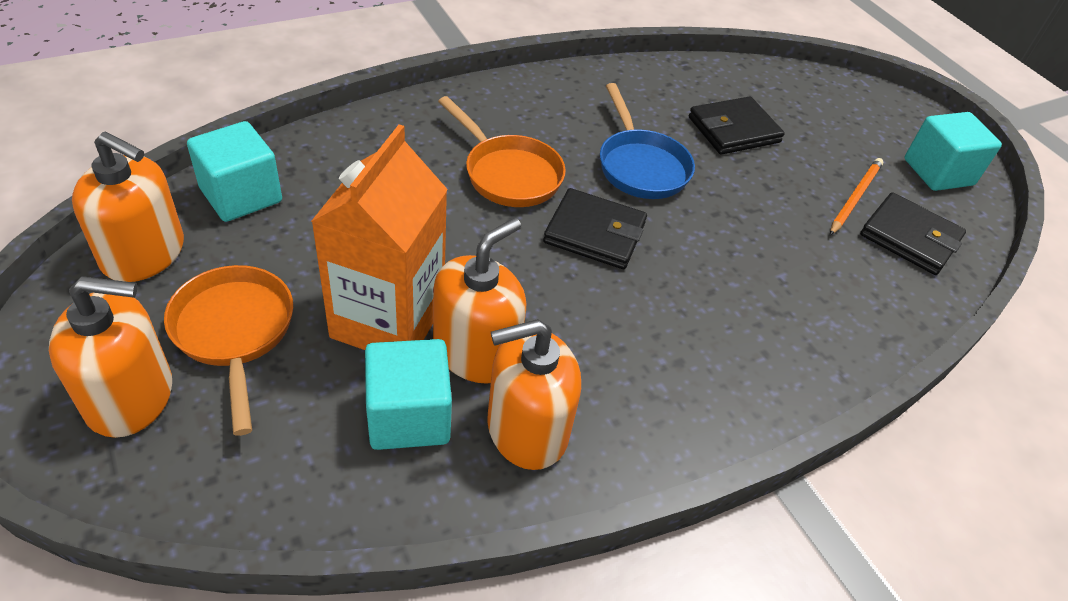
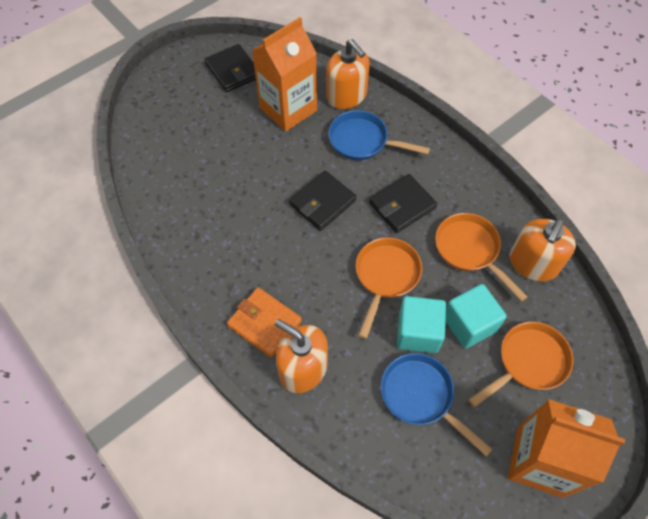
blue pan: [600,83,695,199] = 1 -> [328,110,430,160] [381,353,493,457] = 2
orange carton: [311,124,448,350] = 1 -> [252,17,317,132] [508,399,625,498] = 2
orange pan: [164,265,293,436] [438,96,566,207] = 2 -> [356,237,422,339] [435,213,528,302] [468,322,573,408] = 3
orange pencil: [830,158,883,235] = 1 -> none = 0
orange soap dispenser: [49,276,172,438] [72,131,184,282] [433,218,526,384] [487,319,581,470] = 4 -> [275,319,328,393] [326,39,370,109] [510,219,576,281] = 3
orange wallet: none = 0 -> [227,287,302,358] = 1
turquoise cube: [187,121,282,222] [365,339,452,450] [904,112,1002,191] = 3 -> [397,296,446,353] [446,284,507,349] = 2

